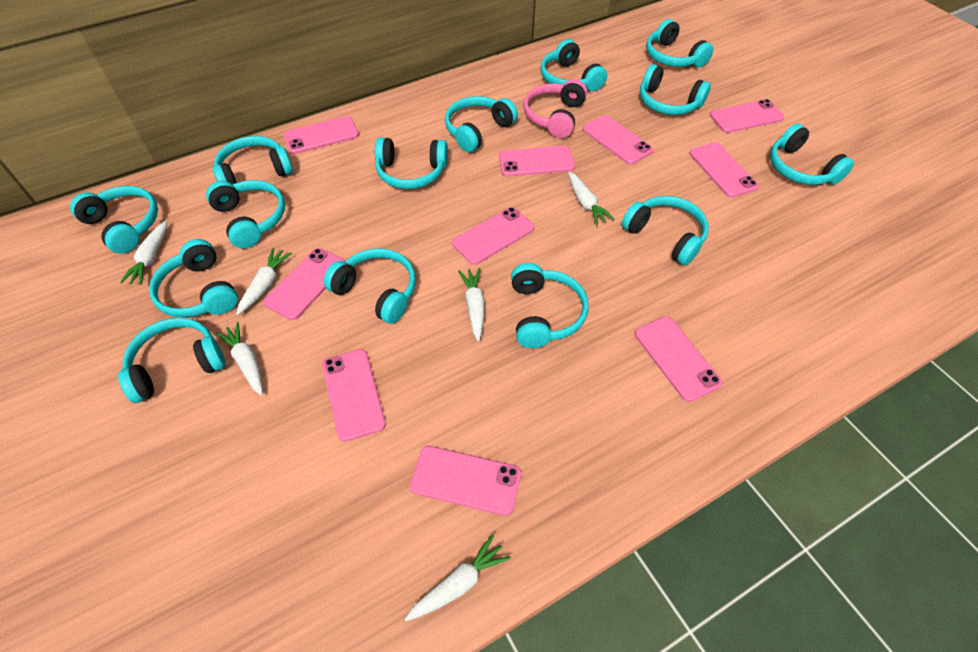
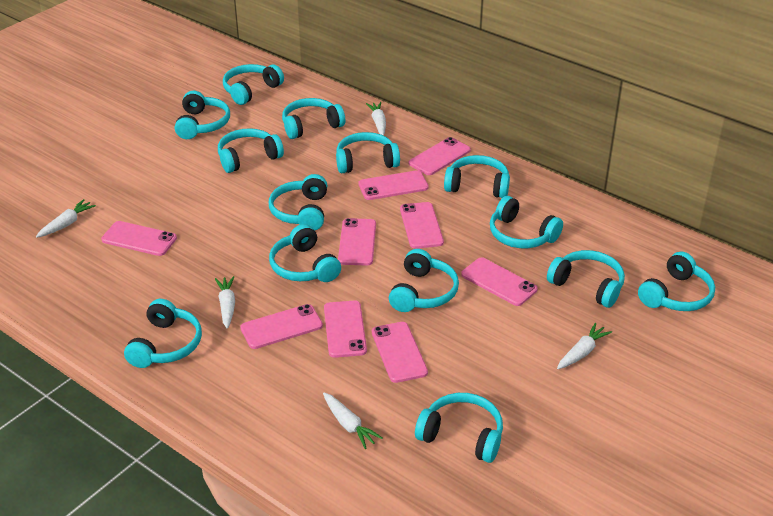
pink headphones: [523,79,587,138] = 1 -> none = 0
pink phone: [263,248,345,320] [284,116,359,154] [322,349,386,442] [410,446,521,516] [452,207,534,265] [499,145,575,177] [583,115,653,165] [635,316,722,402] [689,142,759,198] [710,99,784,133] = 10 -> [101,221,177,256] [240,304,323,349] [324,301,367,358] [338,218,376,266] [358,170,429,200] [372,322,428,383] [400,202,444,249] [409,137,471,175] [461,257,538,306] = 9
white carrot: [120,221,167,285] [216,322,263,395] [236,248,292,315] [405,534,511,621] [458,268,485,341] [568,171,615,226] = 6 -> [36,199,96,238] [215,276,235,329] [323,392,383,449] [366,102,386,136] [557,323,612,369] = 5

